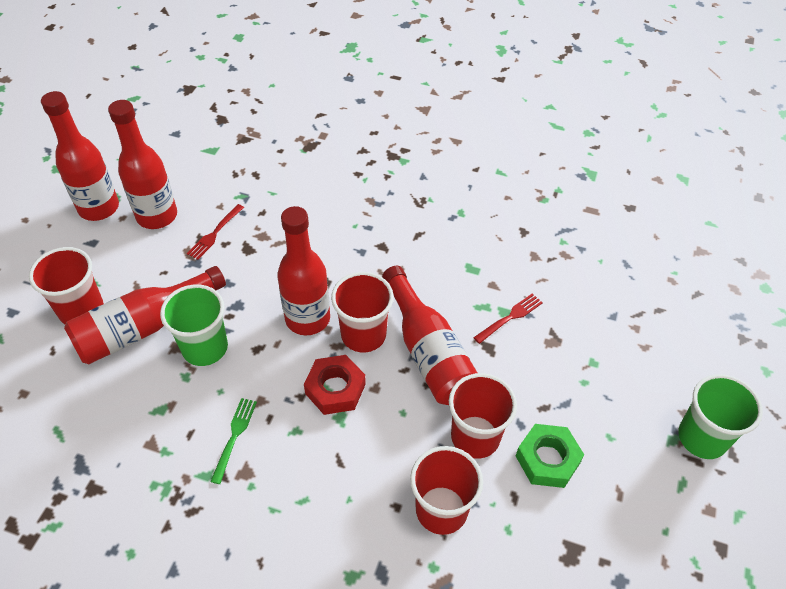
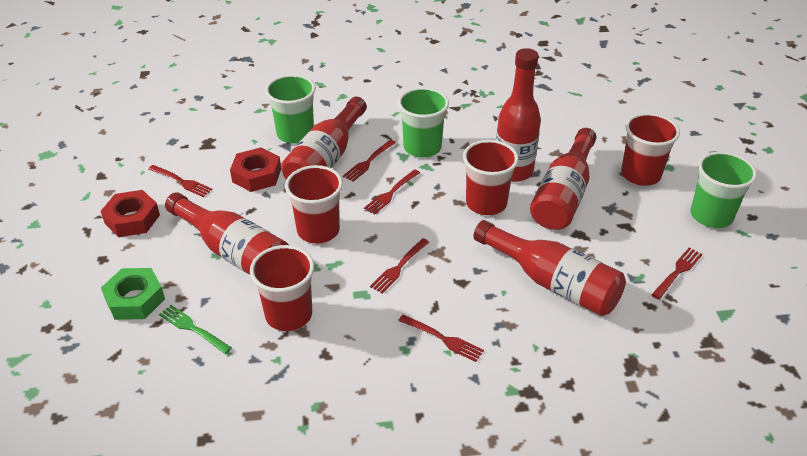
green cup: [160,284,228,366] [678,374,763,459] = 2 -> [265,74,316,144] [398,87,449,158] [691,151,757,228] = 3
red fork: [187,204,244,260] [473,293,543,344] = 2 -> [148,165,212,197] [343,140,396,182] [364,169,420,215] [370,238,429,293] [398,315,484,362] [651,248,703,300] = 6
red nut: [304,355,366,415] = 1 -> [101,190,160,237] [230,147,281,192] = 2

